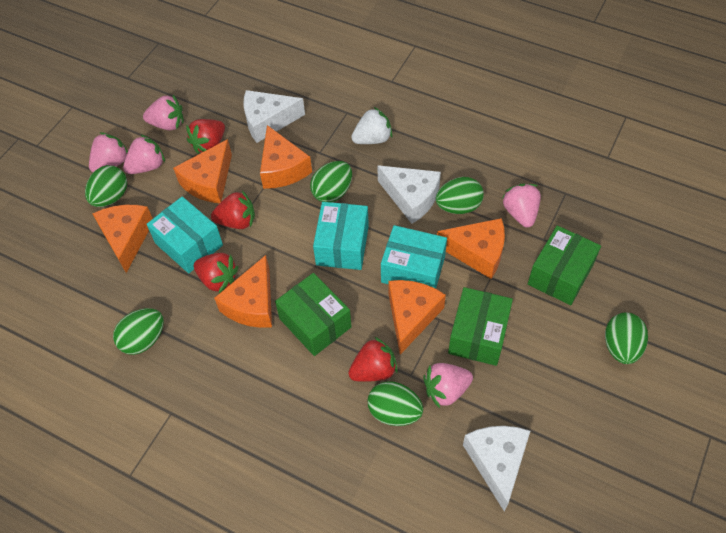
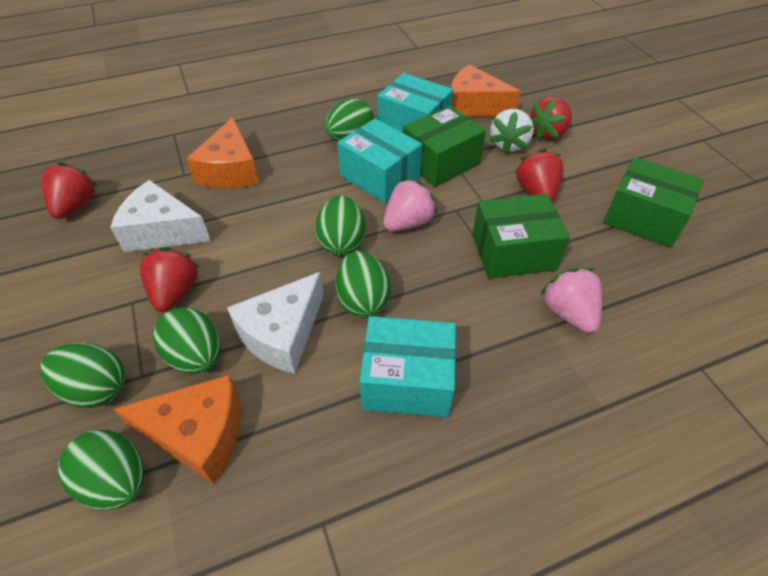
orange cheese: [92,205,153,273] [173,139,232,204] [214,255,272,328] [260,125,312,189] [389,280,446,355] [437,218,505,279] = 6 -> [113,375,241,484] [186,117,259,188] [451,64,521,117] = 3
pink strawberry: [89,132,128,172] [123,134,165,174] [143,95,184,130] [423,363,473,408] [502,184,541,227] = 5 -> [384,178,438,231] [541,268,602,333] = 2
white cheese: [243,90,305,143] [377,165,441,224] [463,426,530,512] = 3 -> [110,180,211,252] [227,272,324,374] = 2

